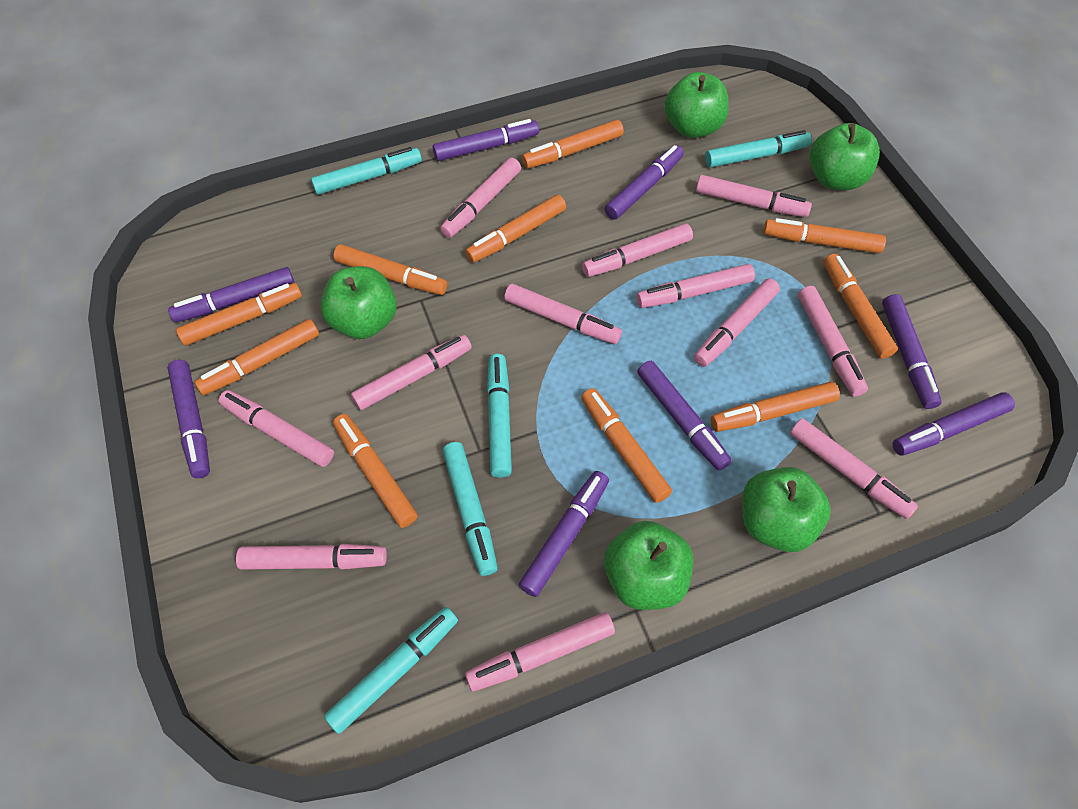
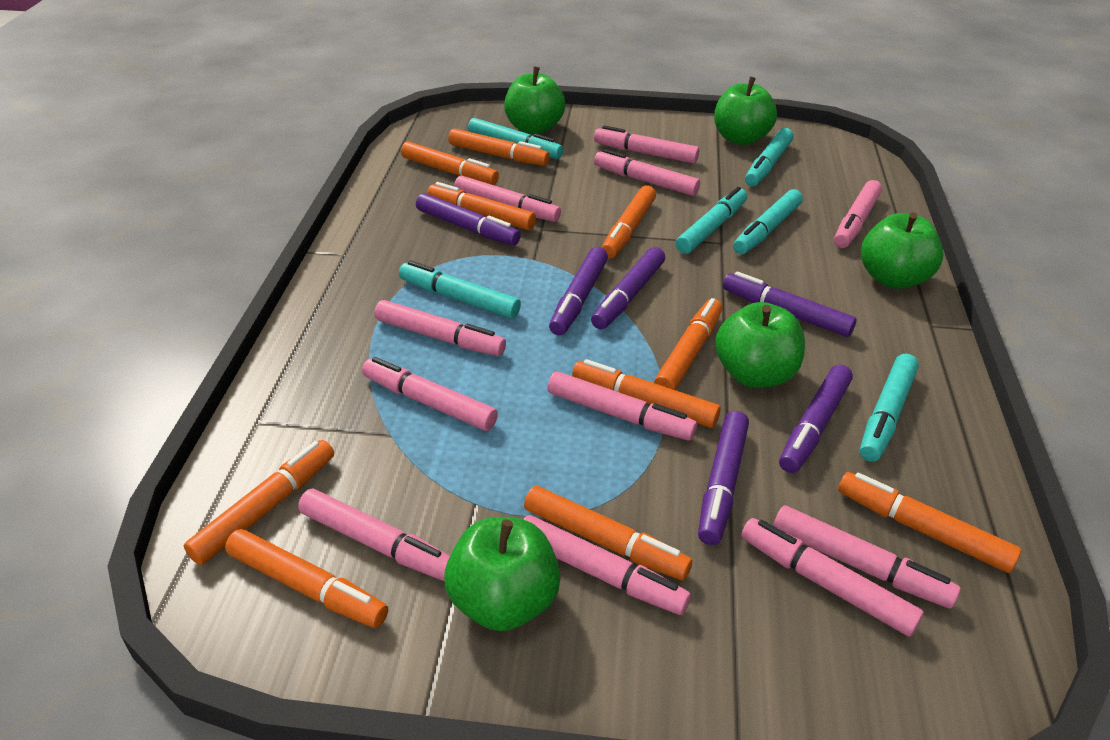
pink marker: [219,390,334,467] [236,544,387,570] [351,335,472,410] [440,158,521,238] [465,612,615,691] [504,284,622,344] [582,223,693,277] [636,264,755,308] [694,278,780,367] [696,175,812,217] [790,418,918,519] [798,286,868,397] = 12 -> [298,489,450,581] [362,357,498,431] [374,300,506,356] [454,175,561,222] [523,515,691,615] [547,371,697,441] [594,125,699,163] [594,149,700,196] [741,518,924,637] [773,505,961,609] [834,180,882,248] = 11
purple marker: [167,360,210,478] [168,267,294,323] [433,119,539,161] [519,471,609,597] [605,145,684,220] [637,361,731,471] [882,294,942,409] [893,392,1015,456] = 8 -> [416,193,521,246] [549,247,608,335] [591,247,665,329] [698,411,749,545] [723,271,856,337] [779,365,853,473] = 6
turquoise marker: [311,147,422,195] [324,607,458,734] [442,442,498,576] [487,354,512,478] [705,130,812,168] = 5 -> [399,260,521,318] [468,118,563,159] [676,187,747,254] [733,189,803,254] [745,128,794,186] [860,354,919,462] = 6

